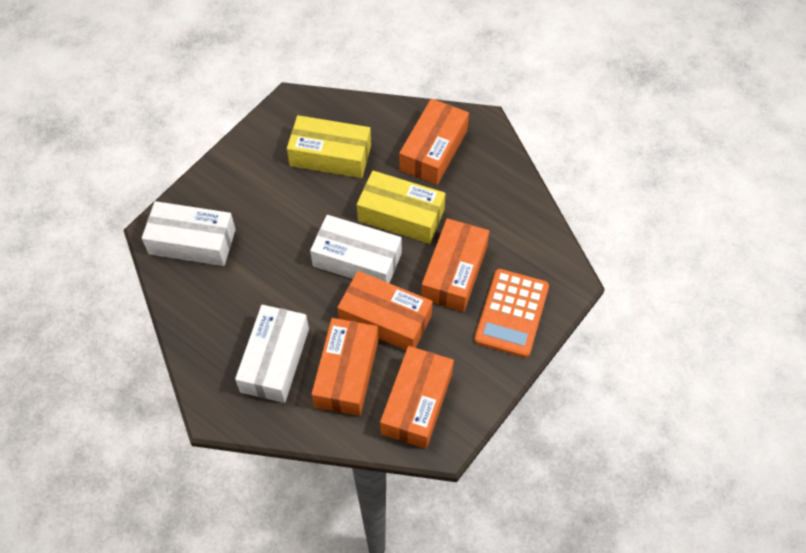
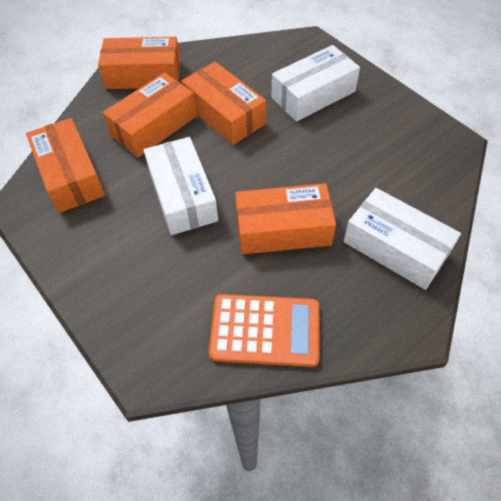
yellow box: [287,115,371,178] [357,171,446,244] = 2 -> none = 0

